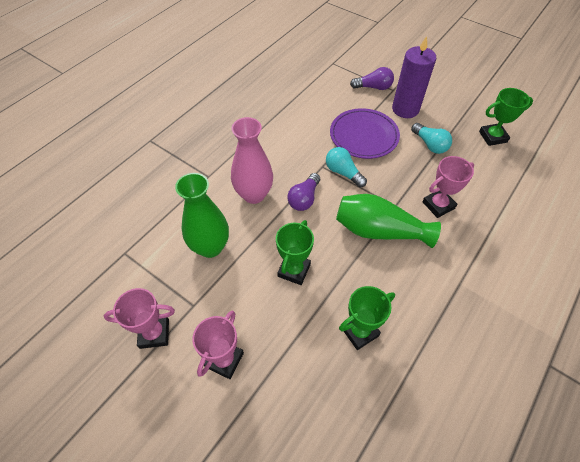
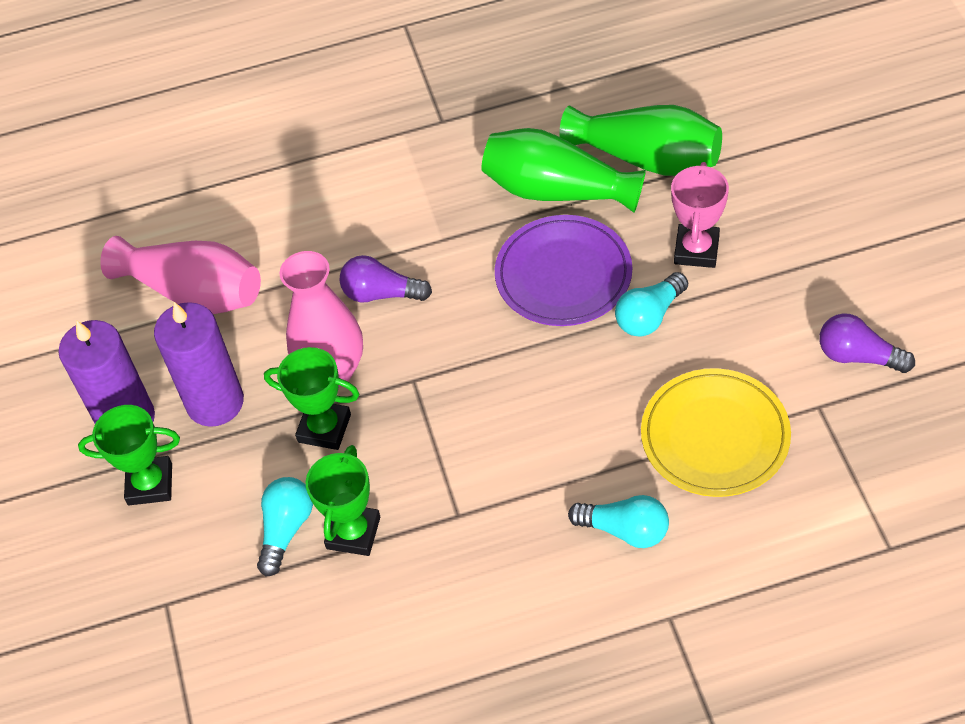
pink trophy: [104,288,175,349] [192,311,244,379] [422,156,474,218] = 3 -> [671,162,729,268] = 1
pink vase: [231,117,273,204] = 1 -> [100,236,261,314] [280,251,363,387] = 2
purple candle: [392,36,436,118] = 1 -> [58,320,155,424] [154,302,244,427] = 2
turquoise light bulb: [326,147,367,188] [411,123,452,154] = 2 -> [257,477,313,576] [568,495,669,548] [615,272,688,337] = 3
yellow plate: none = 0 -> [641,368,791,497] = 1

